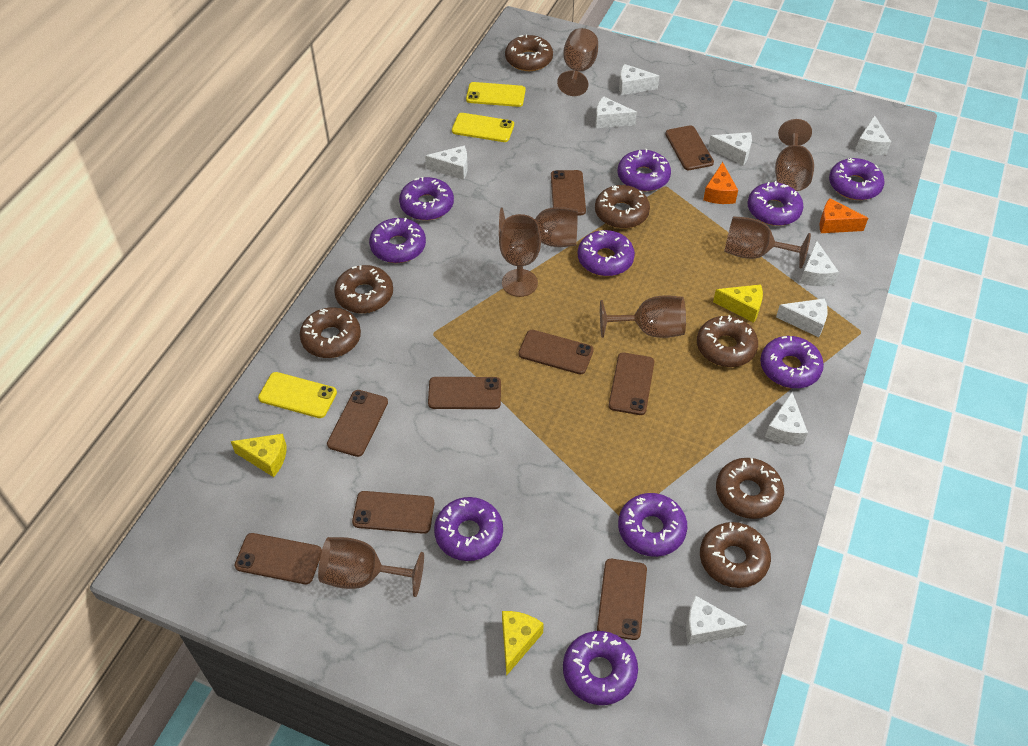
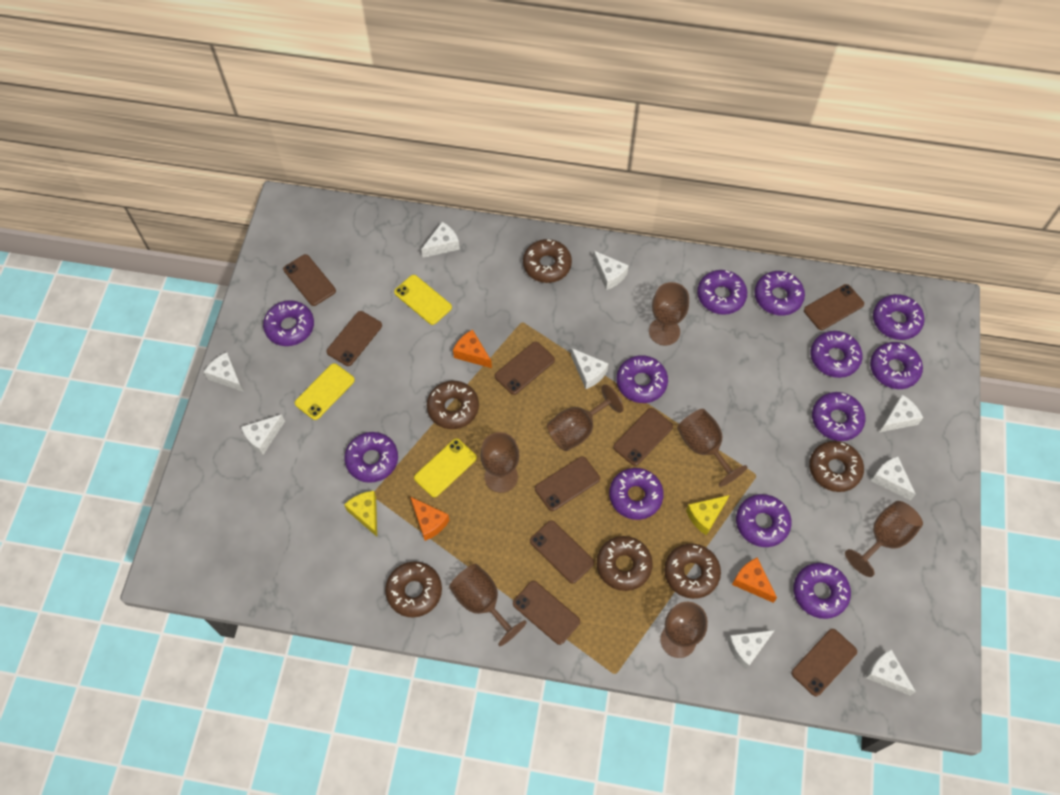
brown donut: [300,307,361,358] [334,265,393,313] [505,35,553,71] [595,185,650,228] [697,315,758,367] [700,522,771,588] [716,458,784,519] = 7 -> [385,561,442,617] [427,381,479,429] [523,239,572,283] [597,536,653,591] [664,544,721,599] [809,441,864,492] = 6
orange cheese: [703,162,738,204] [820,198,868,233] = 2 -> [410,497,449,541] [453,330,492,368] [732,557,777,603] = 3
purple donut: [369,218,426,263] [399,177,454,220] [434,497,503,561] [563,631,638,705] [578,230,635,276] [617,149,671,192] [618,493,687,557] [748,181,804,226] [760,336,824,388] [829,158,885,200] = 10 -> [263,300,314,346] [344,432,398,483] [609,468,664,520] [616,355,668,403] [697,270,747,315] [736,494,792,547] [754,271,805,316] [793,563,851,619] [811,331,863,378] [812,392,866,441] [870,342,923,389] [873,294,925,340] = 12
yellow cheese: [231,434,286,477] [502,611,544,676] [713,284,763,323] = 3 -> [344,491,377,537] [686,495,729,536] = 2

